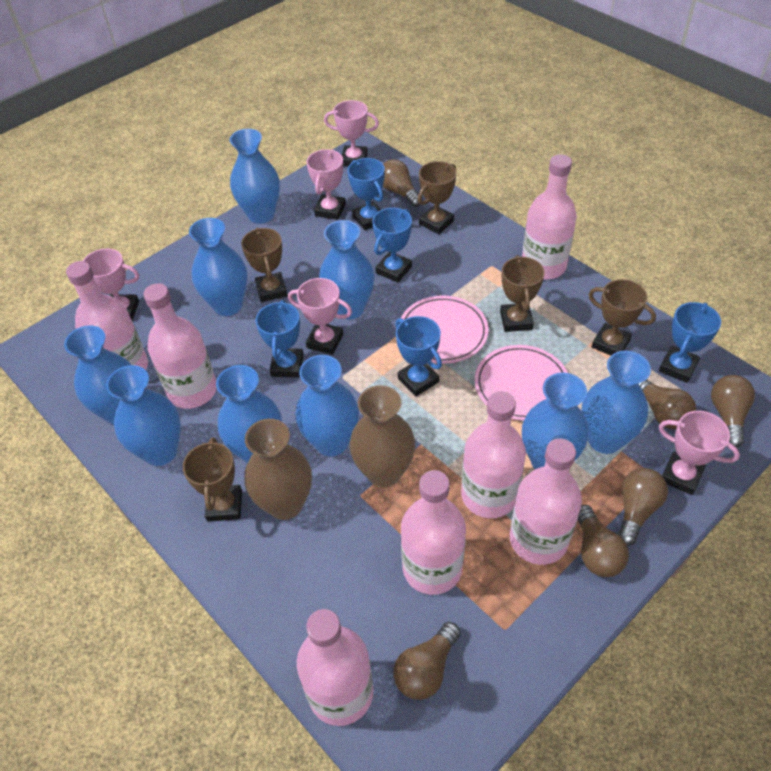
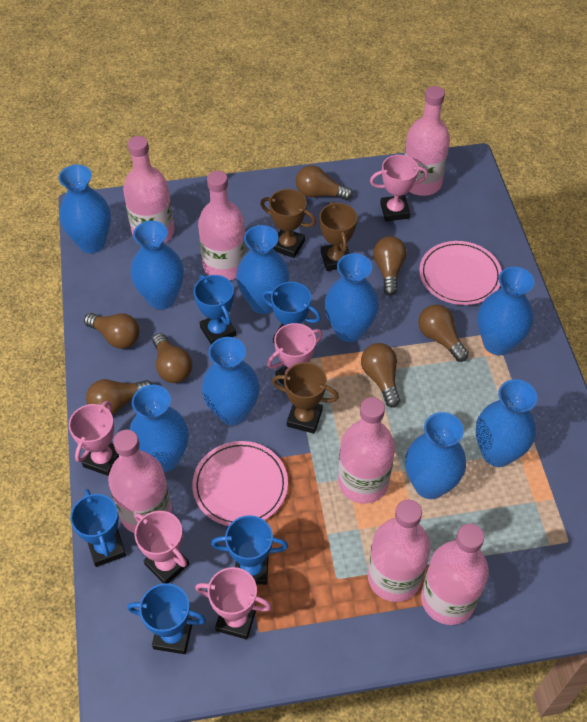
brown light bulb: [383,159,423,207] [393,622,461,700] [578,505,629,577] [618,468,668,546] [639,379,696,429] [711,375,755,448] = 6 -> [84,313,140,349] [86,379,153,415] [153,333,192,383] [296,165,353,200] [361,343,400,407] [373,236,407,296] [418,305,469,362] = 7
brown trophy: [183,437,242,522] [241,228,287,302] [418,161,456,234] [500,255,545,332] [588,279,656,356] = 5 -> [260,189,316,258] [272,362,339,434] [319,201,357,271] = 3
brown vase: [244,419,312,520] [350,385,415,487] = 2 -> none = 0

